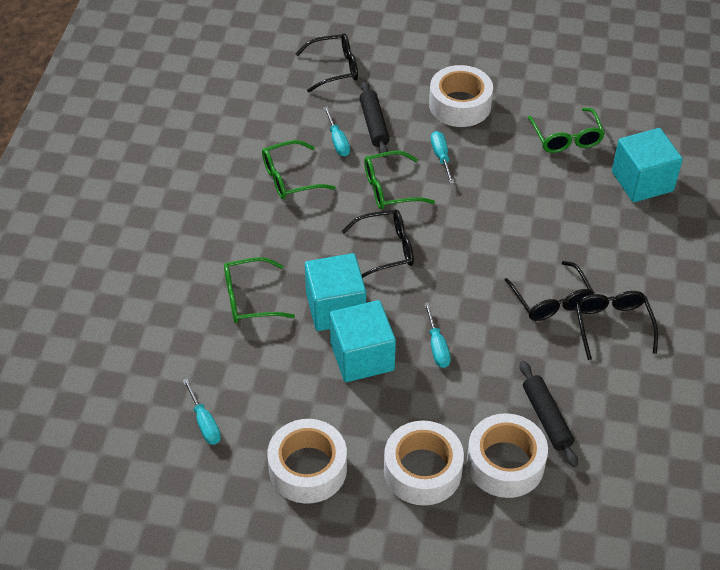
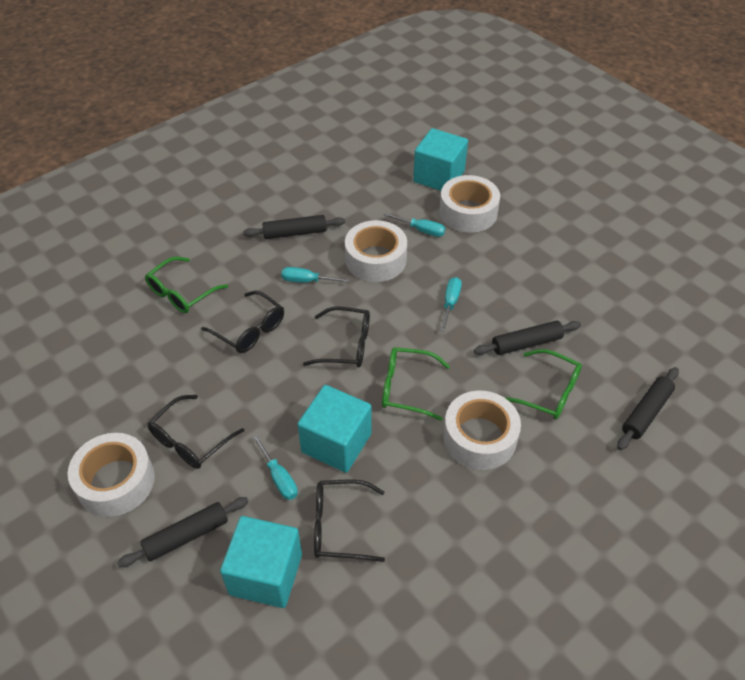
black rolling pin: [360,81,390,158] [520,361,578,467] = 2 -> [117,497,249,567] [243,215,345,239] [474,321,581,355] [617,367,679,450] = 4
green glasses: [224,257,295,323] [262,140,336,199] [364,151,435,210] [528,108,605,153] = 4 -> [145,257,228,313] [382,347,450,421] [504,349,582,420] = 3

